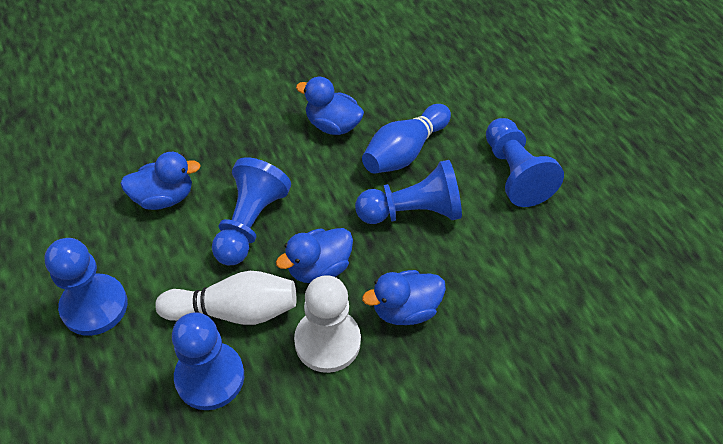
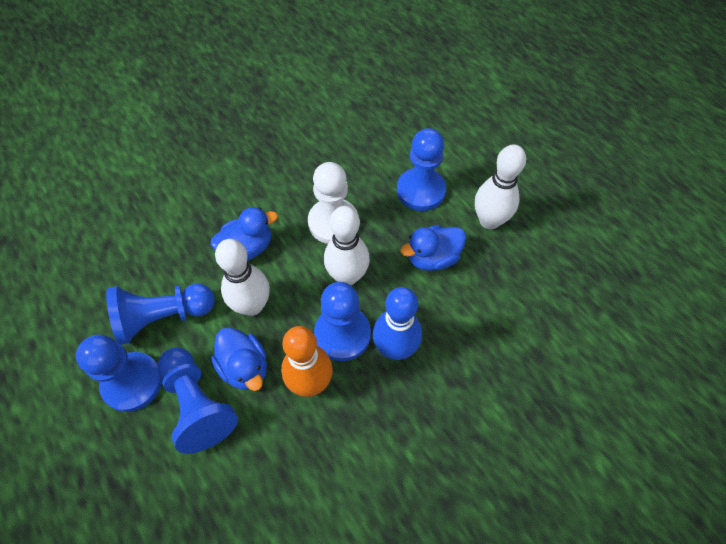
blue duck: [120,152,201,210] [276,228,353,283] [296,77,364,135] [362,270,446,325] = 4 -> [211,207,278,261] [211,327,267,391] [400,225,466,271] = 3
orange bowling pin: none = 0 -> [281,326,333,397] = 1
white bowling pin: [155,271,296,325] = 1 -> [215,239,270,316] [324,206,370,285] [475,144,526,229] = 3

